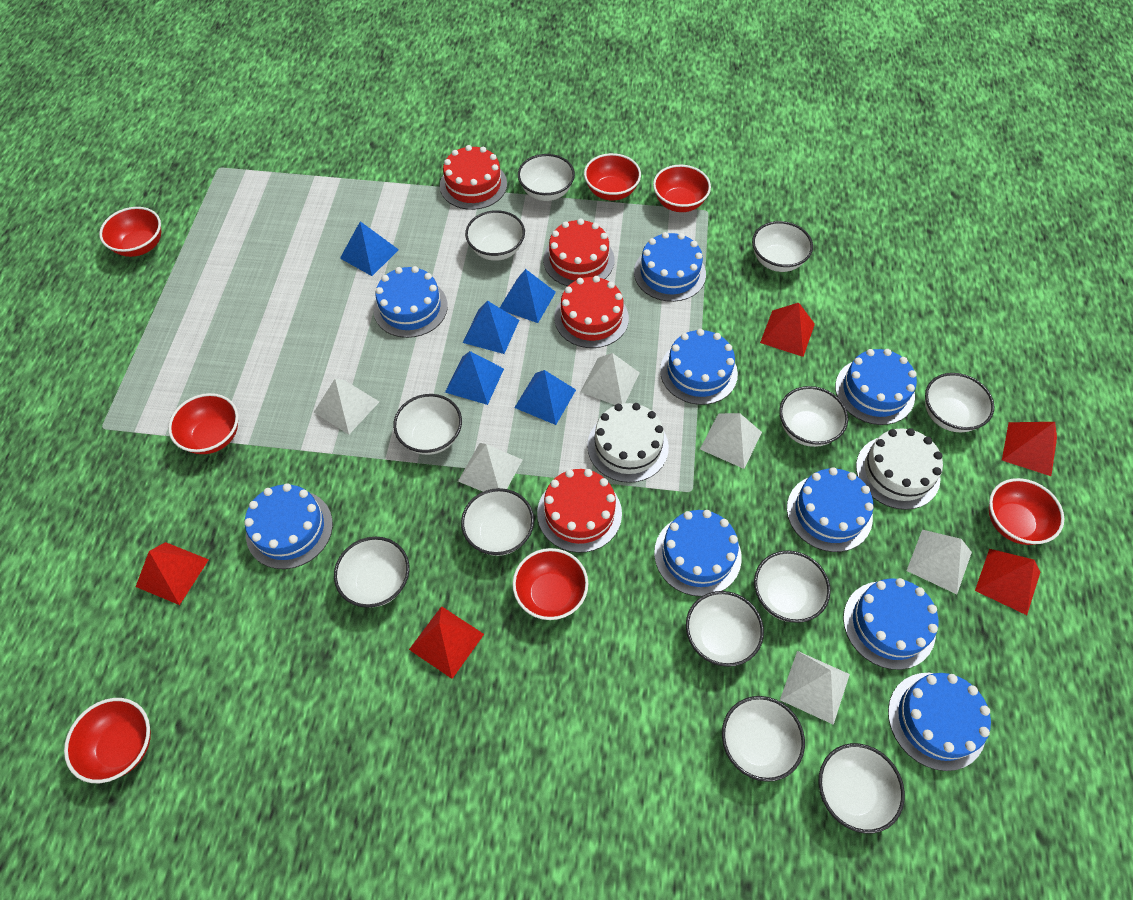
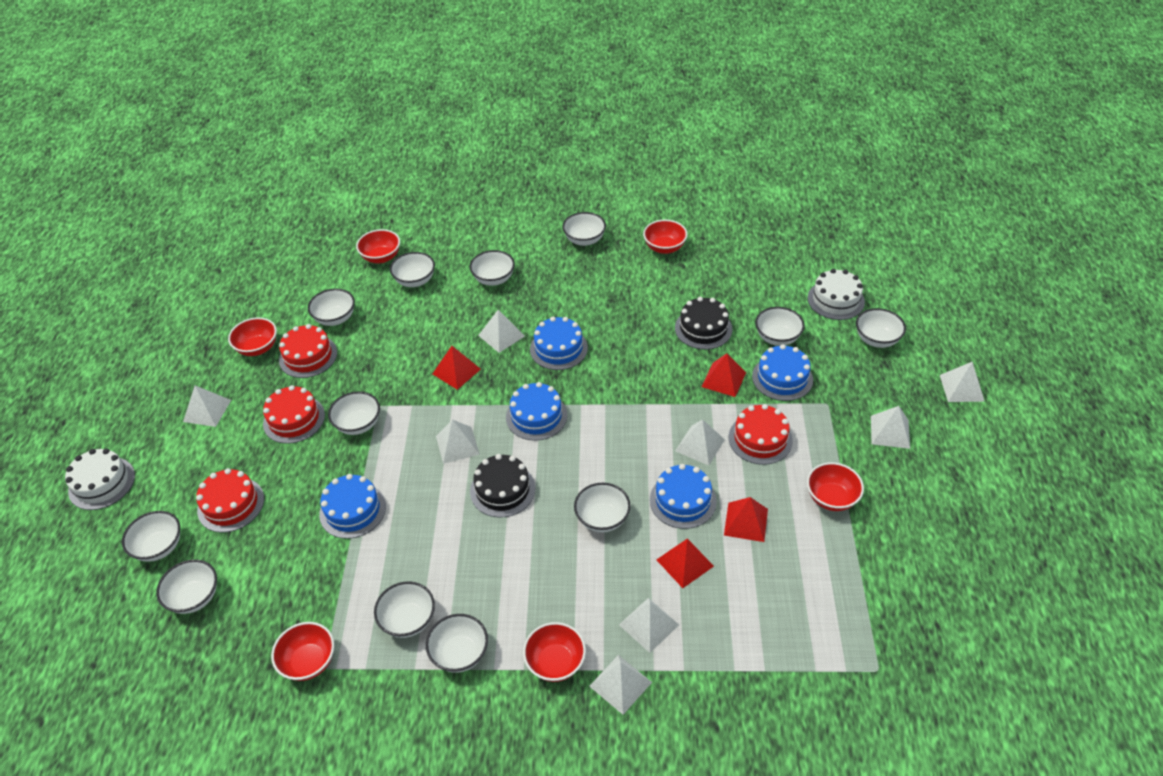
black cake: none = 0 -> [470,454,535,517] [675,297,732,349] = 2
blue cake: [244,483,333,569] [373,266,448,338] [634,232,706,302] [654,510,742,596] [660,329,738,405] [787,467,874,552] [835,349,917,425] [843,578,939,670] [888,673,991,771] = 9 -> [319,474,386,539] [506,382,567,441] [530,317,588,370] [650,464,717,529] [752,344,813,401] = 5
blue pyramid: [340,221,399,276] [445,351,504,405] [463,301,519,354] [500,269,556,323] [514,370,576,425] = 5 -> none = 0
red bowl: [64,698,151,783] [99,207,161,257] [168,393,238,454] [512,548,588,620] [584,153,641,200] [653,165,711,212] [989,478,1064,545] = 7 -> [228,317,277,356] [271,622,334,681] [356,229,400,263] [523,622,586,682] [643,220,688,254] [807,462,864,511] = 6
red pyramid: [136,542,209,605] [409,606,484,679] [760,303,815,357] [975,549,1040,615] [1002,422,1057,476] = 5 -> [433,346,481,390] [656,539,714,588] [701,354,746,397] [724,497,768,542] = 4
white pyramid: [314,378,379,434] [458,443,522,492] [580,353,640,405] [700,413,762,469] [780,651,850,725] [907,530,972,594] = 6 -> [183,386,231,427] [436,420,480,464] [478,310,525,353] [589,655,652,715] [619,598,679,653] [675,419,725,466] [871,406,910,449] [940,362,985,402] = 8

